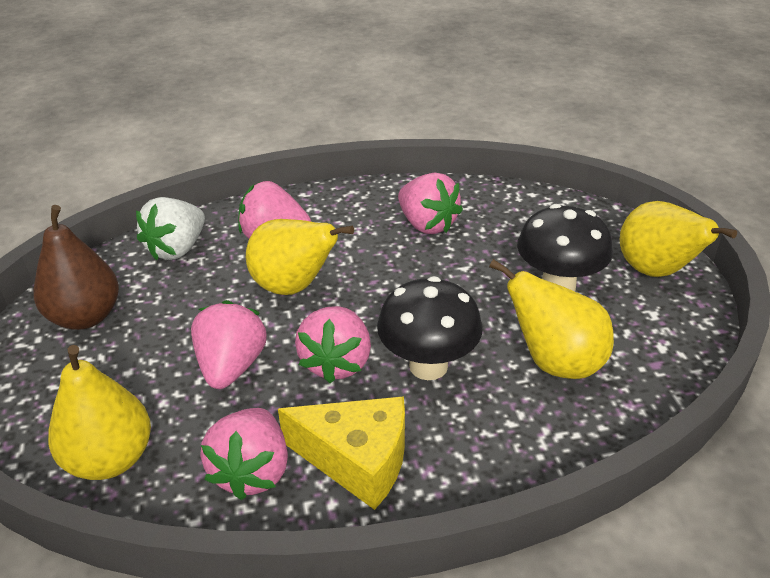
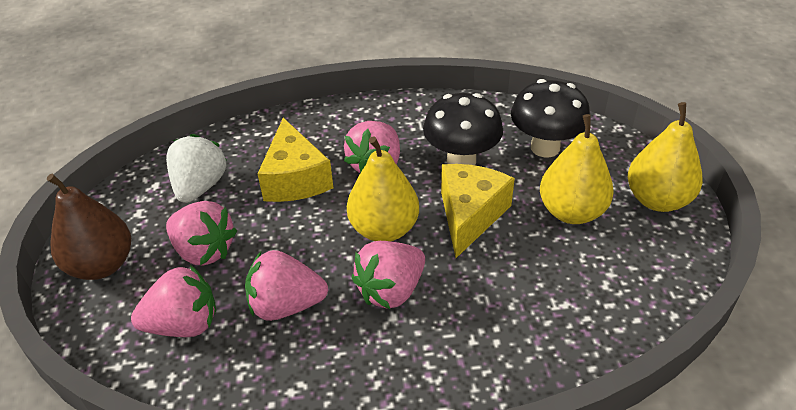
yellow cheese: [278,396,405,510] = 1 -> [258,118,333,202] [441,164,515,258] = 2
yellow pear: [48,345,151,480] [246,219,354,295] [489,259,614,379] [620,201,737,277] = 4 -> [347,136,419,241] [540,114,614,224] [628,102,703,212] = 3

